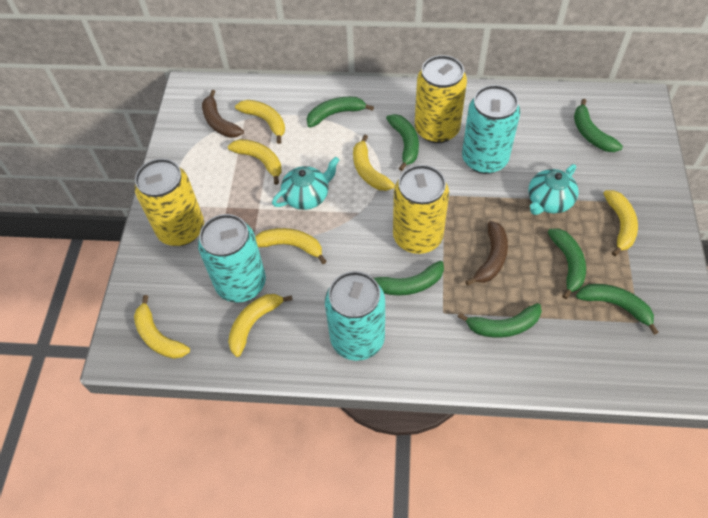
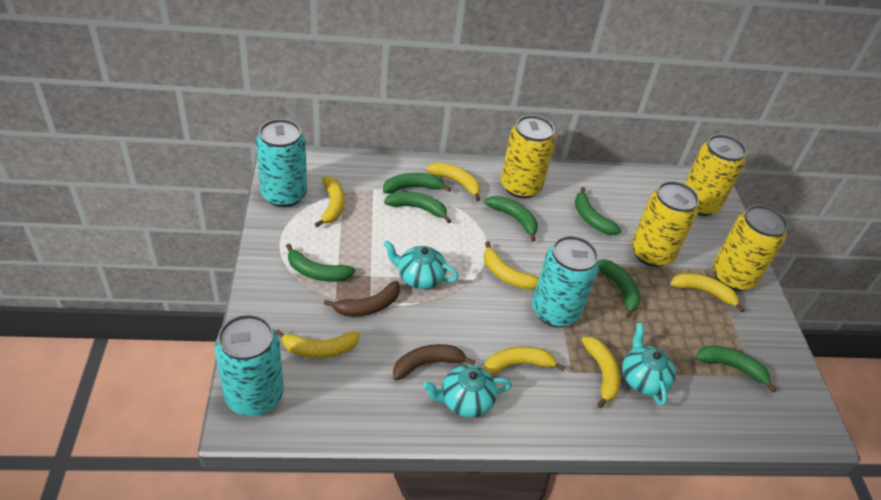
turquoise teapot: [272,157,339,210] [528,164,579,215] = 2 -> [383,241,459,289] [423,365,512,418] [622,323,676,406] = 3
yellow can: [135,158,204,246] [393,165,449,254] [415,55,467,143] = 3 -> [501,115,556,199] [631,181,699,267] [685,134,746,216] [713,205,788,291] = 4

